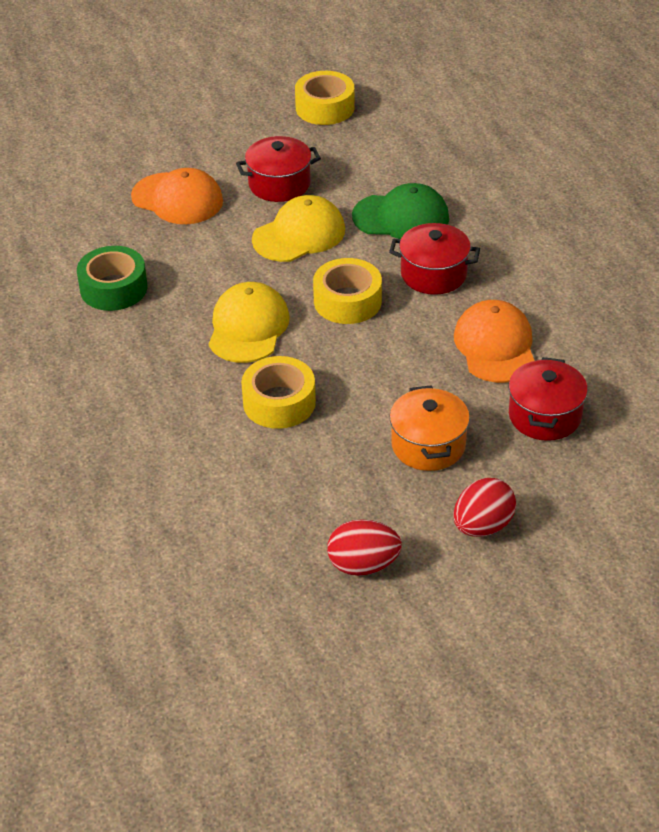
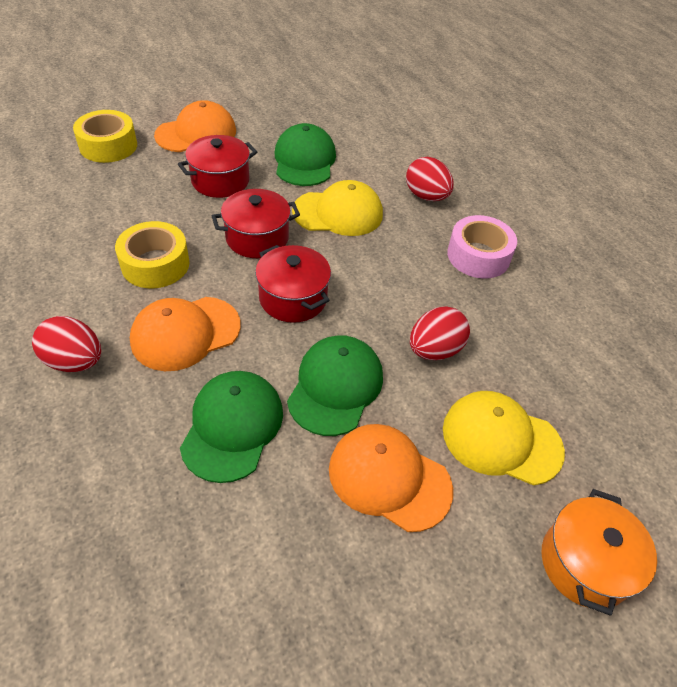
green cap: [352,183,449,239] = 1 -> [180,371,283,483] [275,123,336,186] [287,335,383,436] = 3
green tape: [77,246,147,311] = 1 -> none = 0
orange cap: [131,168,223,224] [454,300,534,383] = 2 -> [130,297,241,371] [154,100,236,152] [329,424,453,532] = 3
pink tape: none = 0 -> [447,215,517,278] = 1
red egg: [327,519,402,576] [454,478,516,537] = 2 -> [32,316,101,372] [406,157,454,201] [410,307,470,360] = 3
yellow tape: [241,356,316,429] [295,71,355,125] [313,258,382,324] = 3 -> [73,110,137,163] [115,221,189,288] = 2

